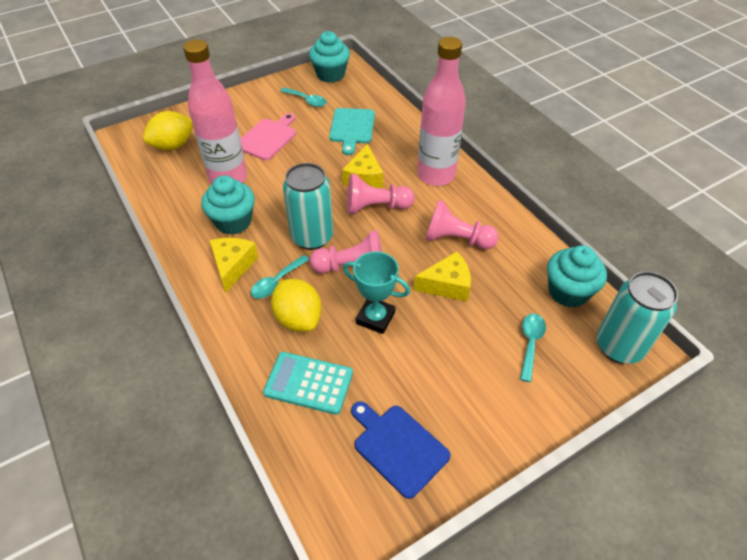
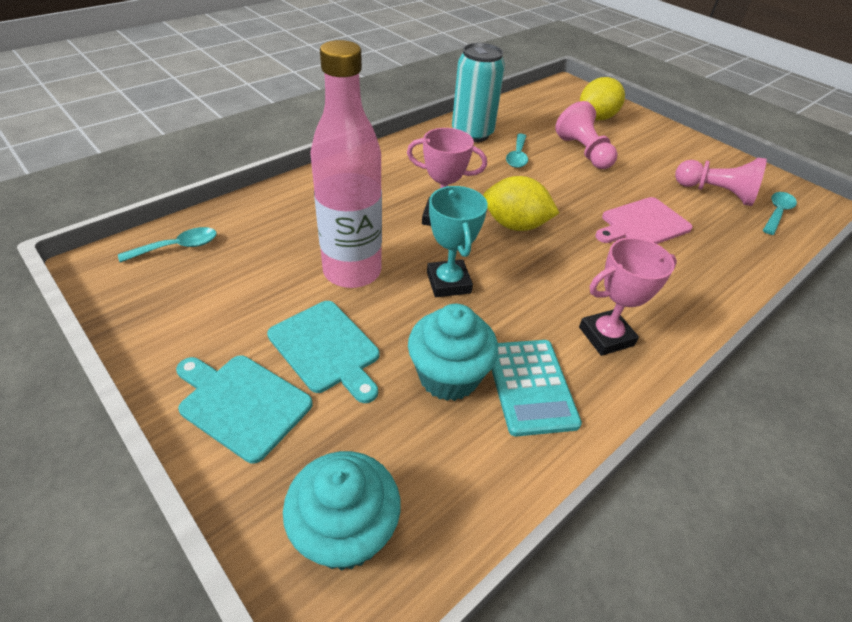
blue cutting board: [351,401,451,499] = 1 -> none = 0
pink bottle: [183,39,247,184] [417,37,466,186] = 2 -> [311,40,382,288] = 1
pink pawn: [310,230,382,274] [347,174,414,214] [425,200,499,249] = 3 -> [555,101,617,169] [675,158,767,206] = 2
pink trophy: none = 0 -> [407,128,487,226] [579,237,677,356] = 2
turquoise can: [283,163,334,250] [597,272,678,364] = 2 -> [452,43,505,142] = 1
turquoise cupcake: [201,175,255,235] [309,31,350,83] [547,245,607,308] = 3 -> [283,451,401,571] [408,304,498,401] = 2
turquoise cutting board: [329,108,375,155] = 1 -> [176,355,313,463] [267,301,380,403] = 2
yellow cheese: [209,238,258,293] [342,144,383,188] [414,252,471,302] = 3 -> none = 0

